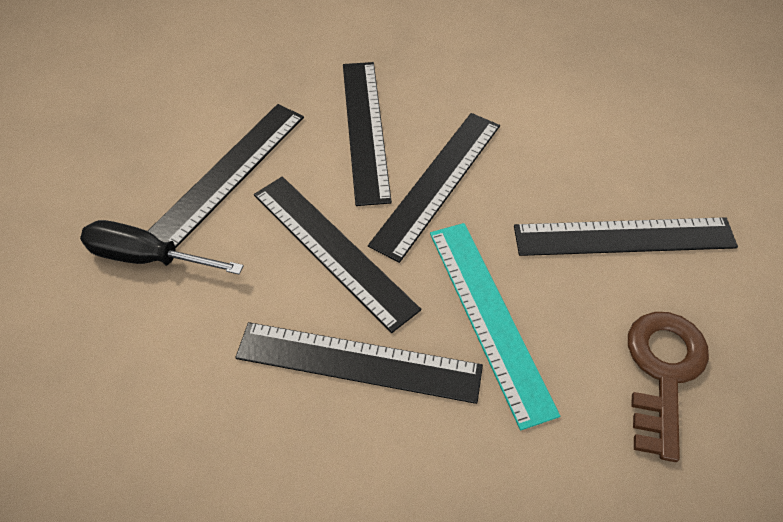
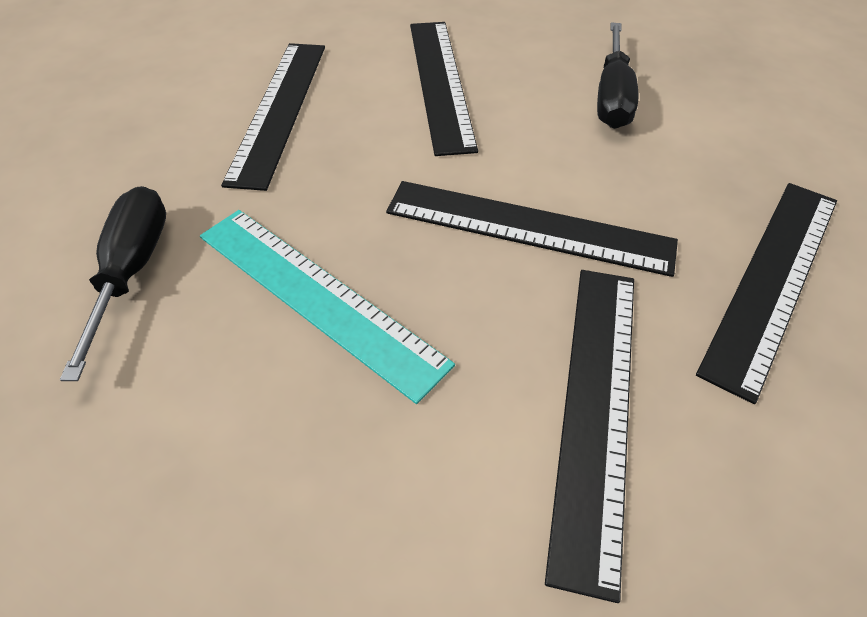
black ruler: [148,104,304,248] [235,322,483,404] [254,177,421,333] [343,62,392,206] [368,113,500,263] [514,217,738,256] = 6 -> [221,43,325,191] [386,181,678,277] [410,22,478,156] [545,270,634,603] [696,183,837,404] = 5
black screwdriver: [80,220,244,275] = 1 -> [60,186,166,381] [597,22,638,129] = 2
brown key: [628,312,709,462] = 1 -> none = 0

